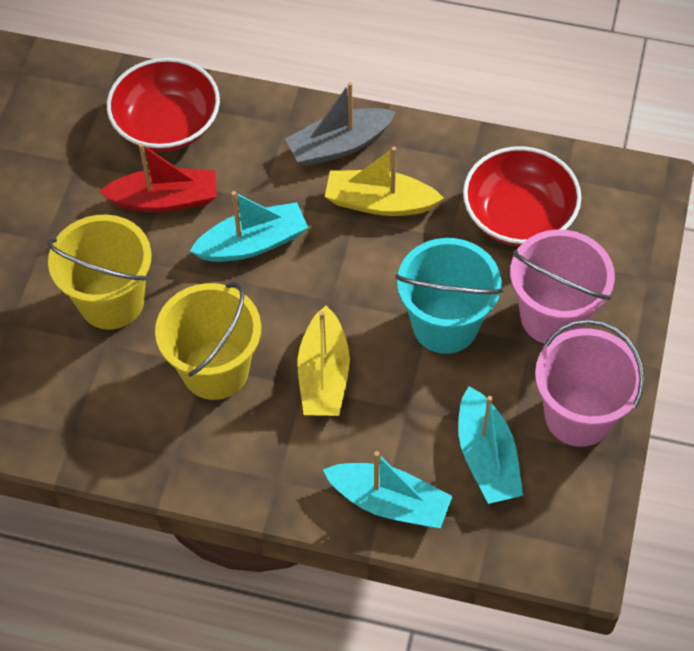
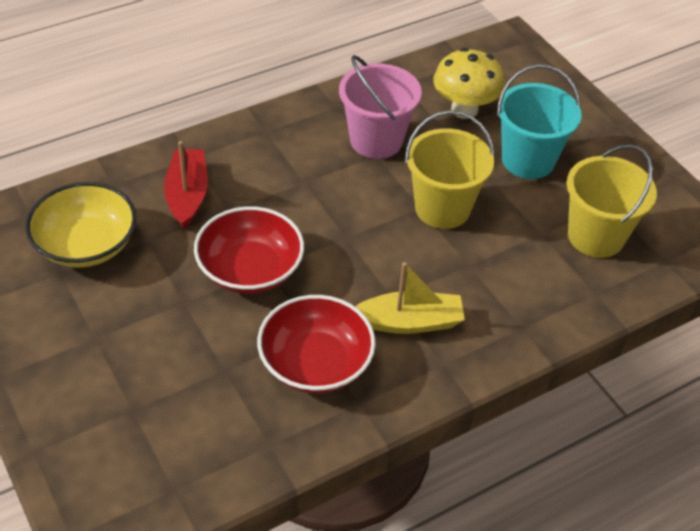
grey boat: [285,82,396,167] = 1 -> none = 0
pink bucket: [510,229,615,344] [535,319,645,447] = 2 -> [339,55,422,159] = 1
turquoise boat: [190,191,308,262] [323,451,453,528] [458,386,523,504] = 3 -> none = 0
yellow boat: [298,306,350,416] [325,147,444,216] = 2 -> [355,262,465,334] = 1
yellow bowl: none = 0 -> [26,182,137,268] = 1
yellow mushroom: none = 0 -> [433,48,505,119] = 1

